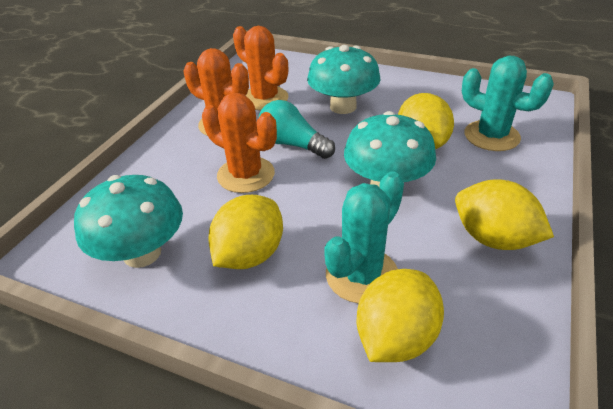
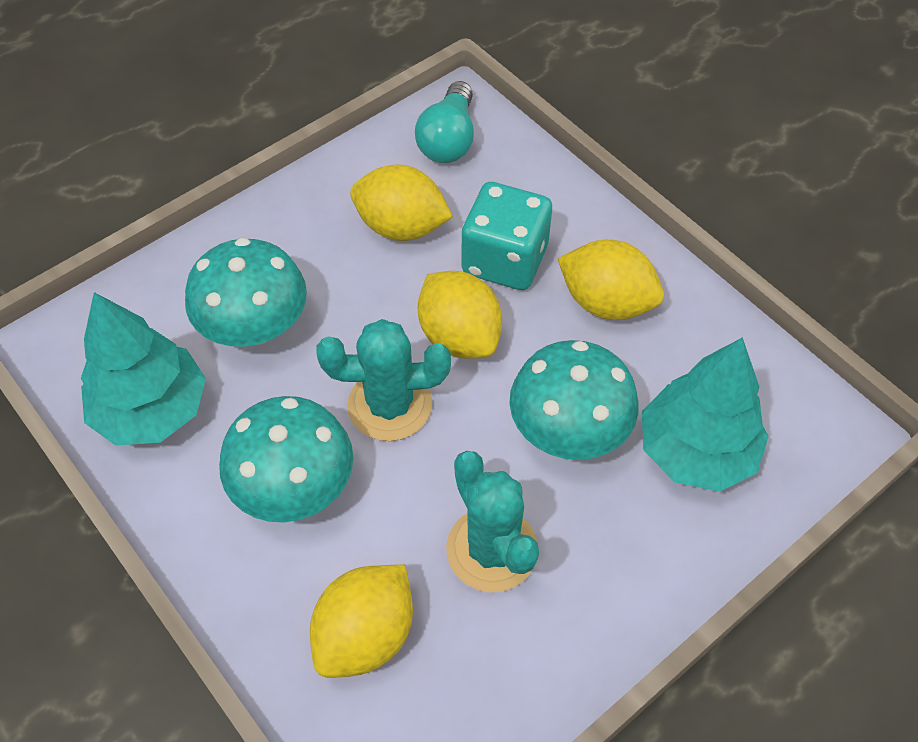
orange cactus: [183,48,249,136] [202,93,277,193] [233,26,289,110] = 3 -> none = 0
turquoise dice: none = 0 -> [462,182,552,290] = 1
turquoise tree: none = 0 -> [81,292,206,446] [642,337,769,492] = 2

